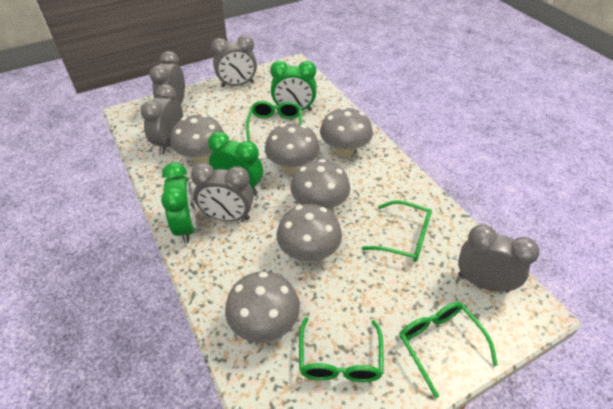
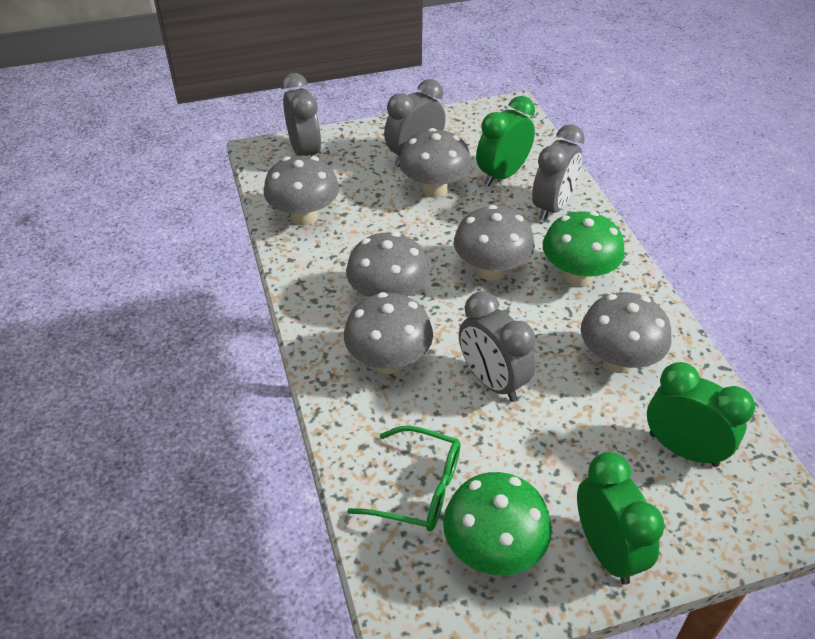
green glasses: [246,101,302,141] [299,317,383,382] [362,200,432,262] [399,302,498,398] = 4 -> [347,426,461,531] = 1
green mushroom: none = 0 -> [443,472,552,575] [543,211,625,286] = 2
grey clock: [141,84,183,154] [150,51,185,105] [191,163,254,221] [211,35,257,87] [458,224,540,292] = 5 -> [281,73,321,156] [384,79,445,167] [459,291,536,402] [532,124,585,221] = 4

